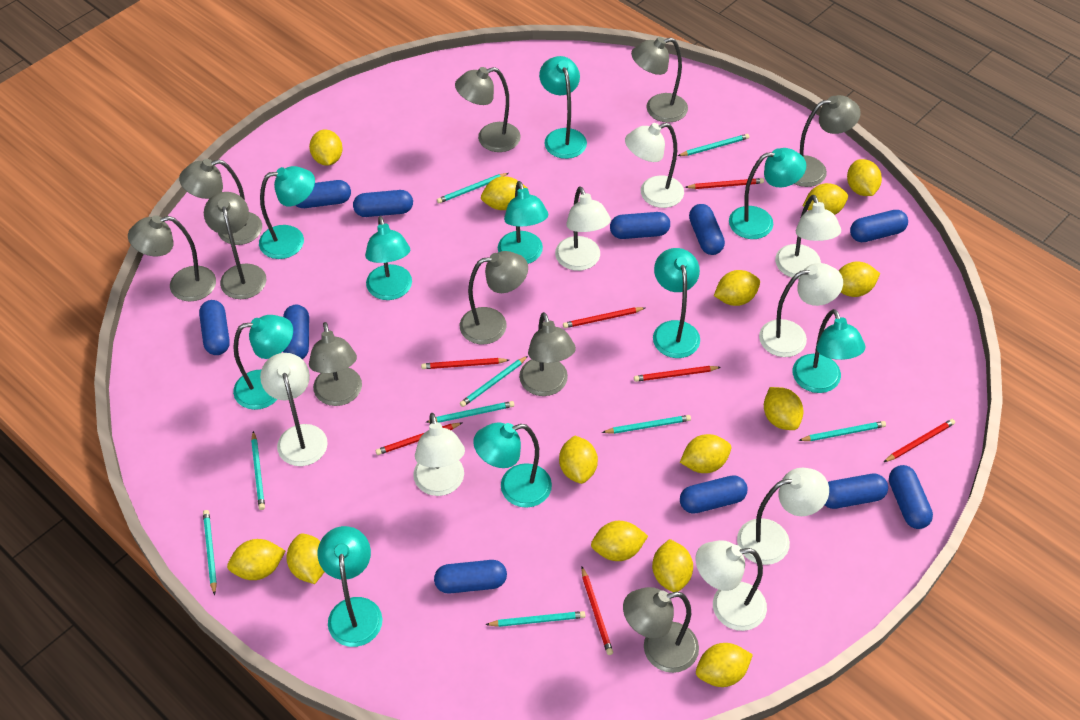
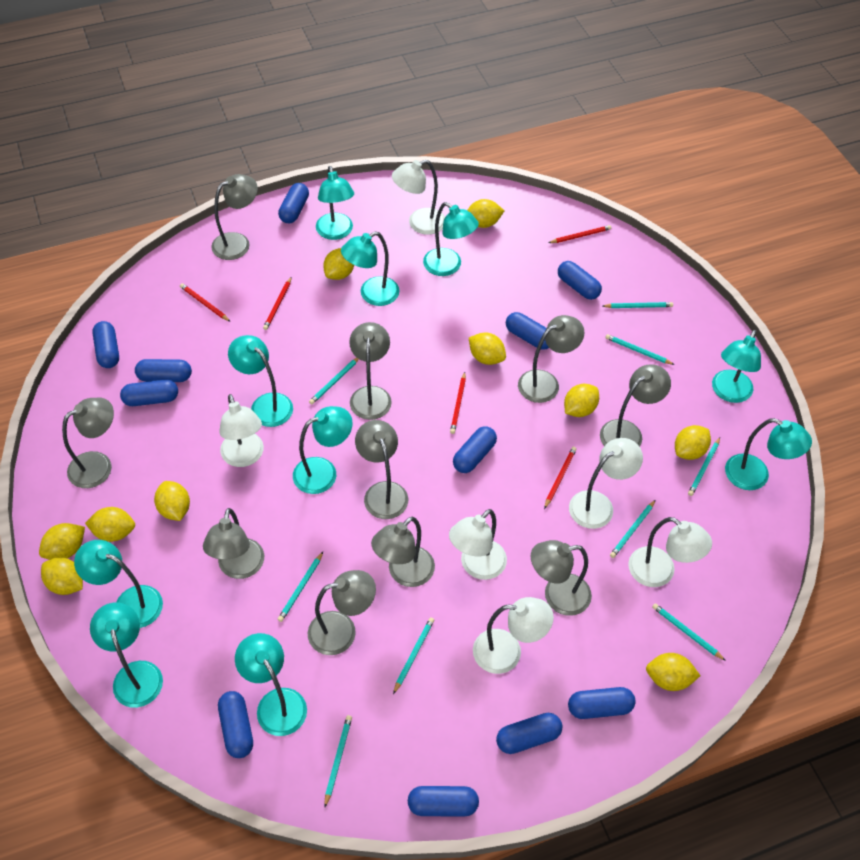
red pencil: [376,423,462,455] [421,358,509,369] [563,307,645,328] [581,567,613,655] [634,366,721,382] [685,178,764,189] [884,419,955,462] = 7 -> [180,283,231,322] [263,277,292,330] [450,372,466,434] [544,447,577,509] [548,225,611,243] = 5
white lamp: [260,353,328,466] [413,413,465,496] [555,186,611,271] [625,123,684,208] [696,540,767,631] [737,468,829,565] [759,263,843,357] [775,195,841,279] = 8 -> [219,394,264,467] [392,160,445,235] [449,509,507,580] [473,597,554,674] [569,438,643,529] [628,517,712,587] = 6
yellow lemon: [227,539,285,580] [286,533,324,584] [309,129,343,166] [481,176,528,210] [559,435,598,484] [591,521,648,561] [652,539,693,592] [680,434,731,473] [696,643,753,687] [714,270,760,306] [764,387,804,430] [803,183,848,215] [839,261,880,297] [847,159,882,196] = 14 -> [39,523,85,560] [41,557,83,595] [85,507,135,542] [154,481,190,521] [323,248,354,280] [467,199,504,228] [469,333,506,365] [564,384,599,417] [646,653,700,691] [675,425,711,460] = 10

